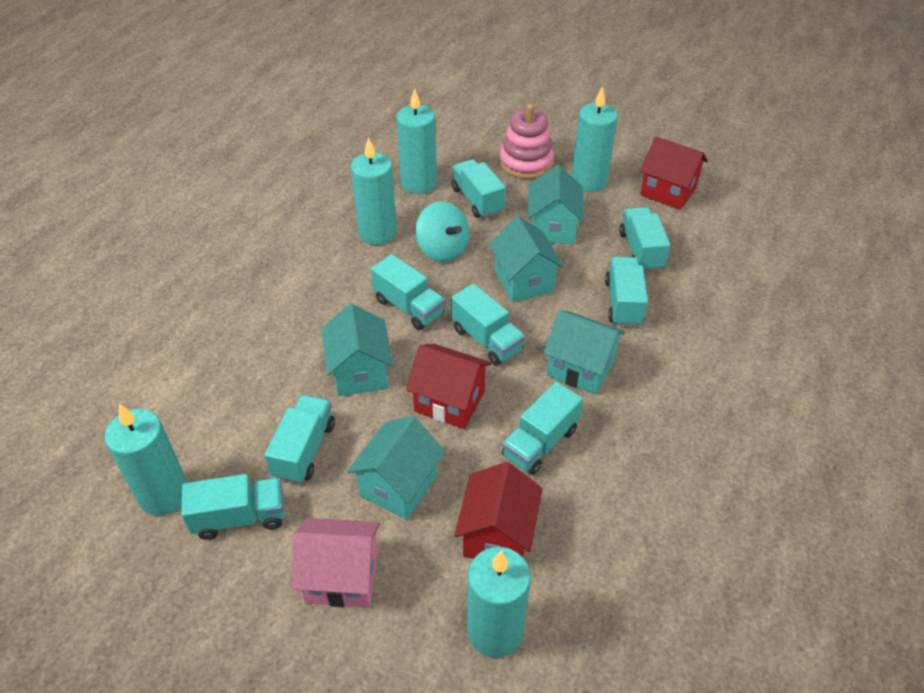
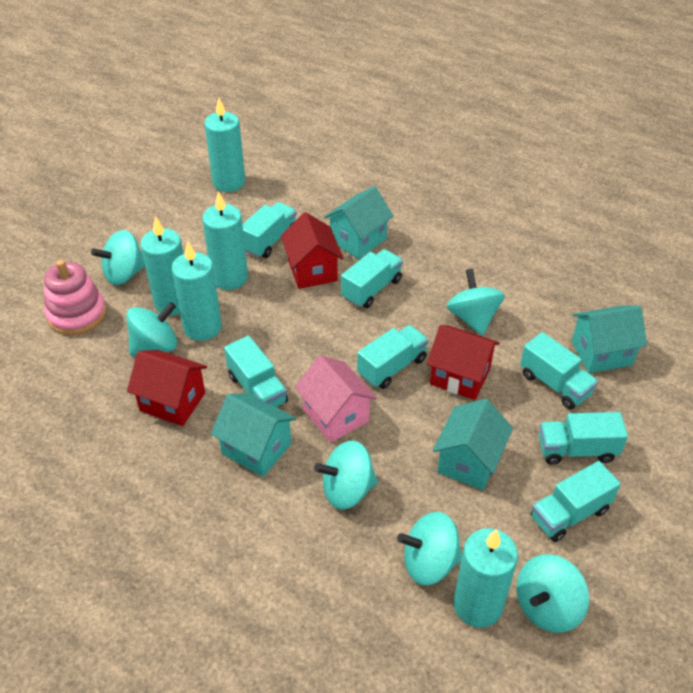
turquoise house: [321,303,393,396] [347,416,445,520] [489,216,564,302] [528,165,584,244] [543,310,625,394] = 5 -> [211,393,296,477] [324,186,393,259] [433,399,513,490] [572,305,647,373] = 4
turquoise spinning top: [415,201,469,262] = 1 -> [91,230,145,285] [126,302,177,356] [314,440,378,510] [397,512,462,585] [446,269,505,335] [517,554,589,633] = 6
turquoise truck: [181,474,284,540] [265,395,335,484] [371,254,445,330] [451,284,525,366] [452,159,506,218] [502,382,583,475] [605,257,648,326] [619,207,670,271] = 8 -> [224,336,288,407] [242,202,297,258] [341,249,403,308] [357,325,428,389] [520,332,598,409] [531,461,621,542] [539,412,628,465] = 7

